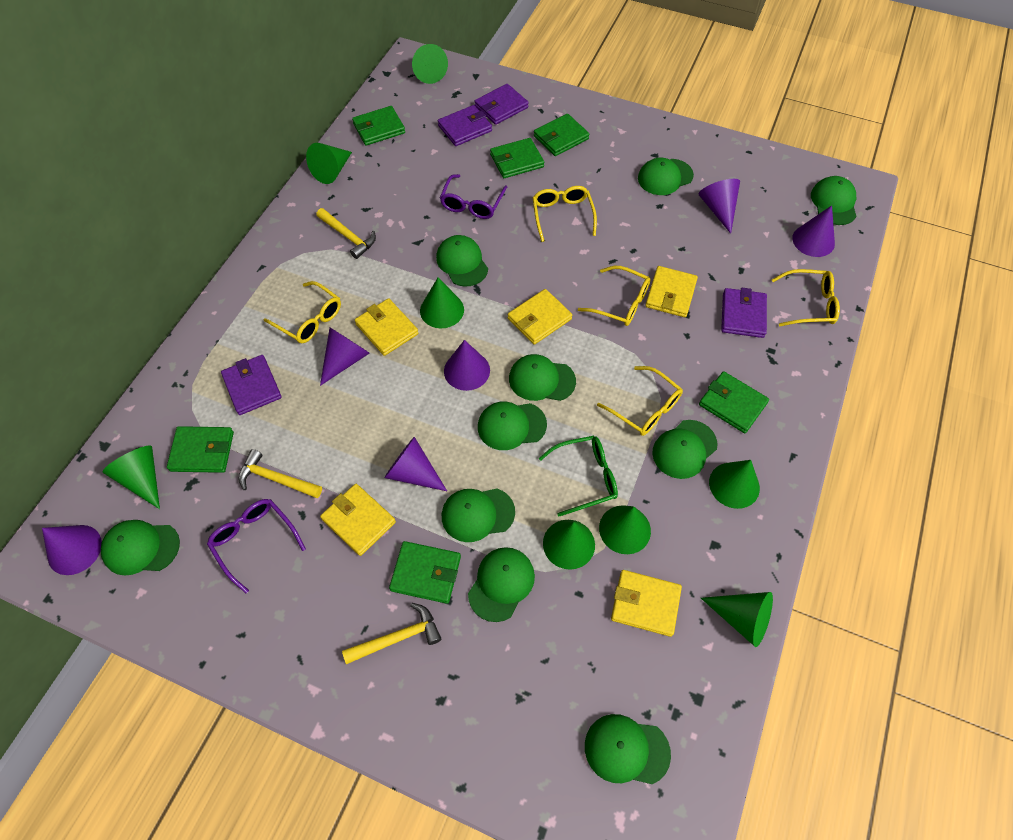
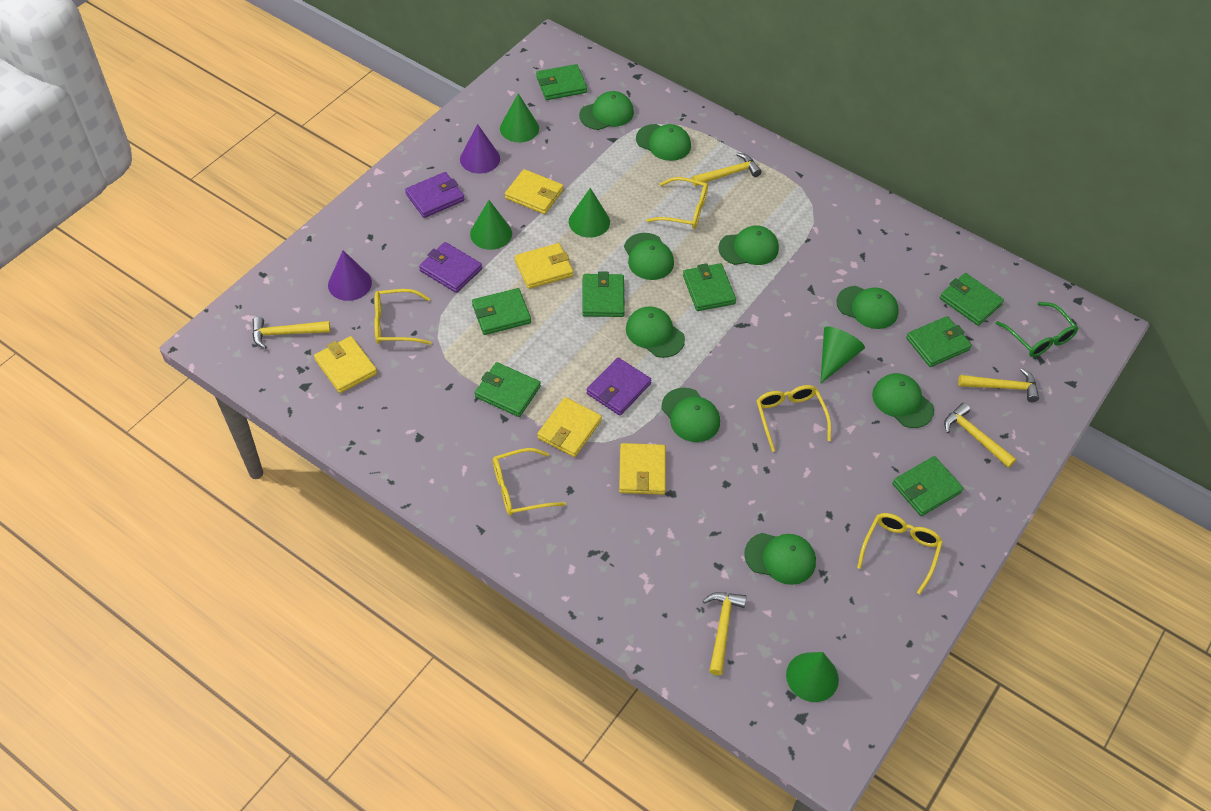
green cap: [101,520,180,575] [436,235,488,287] [442,489,515,542] [468,547,535,622] [478,402,547,450] [509,354,576,401] [585,714,671,784] [638,157,694,195] [652,420,717,479] [811,176,857,225] = 10 -> [579,91,634,130] [624,233,674,280] [626,306,685,358] [636,124,691,161] [661,388,720,442] [718,226,779,265] [744,533,816,585] [836,286,899,329] [872,373,934,428] = 9
green cone: [102,446,160,509] [306,143,352,184] [412,44,448,84] [420,277,464,328] [543,520,595,570] [599,505,651,554] [701,592,773,647] [709,460,760,509] = 8 -> [470,200,512,250] [500,93,539,143] [569,188,610,238] [786,652,839,702] [821,327,865,383] = 5
green wallet: [167,426,234,473] [352,106,405,146] [389,541,461,604] [490,138,544,178] [534,114,589,156] [699,371,769,433] = 6 -> [472,288,531,335] [475,362,541,417] [536,64,587,100] [582,272,625,317] [683,263,736,311] [893,456,964,516] [906,316,972,367] [940,273,1004,326] = 8
purple cone: [42,525,102,575] [320,328,369,386] [384,437,447,491] [444,340,490,391] [699,179,740,234] [792,205,835,257] = 6 -> [328,251,372,301] [460,124,500,174] = 2
purple glasses: [207,499,306,593] [440,174,507,219] = 2 -> none = 0
purple wallet: [221,355,282,415] [438,105,492,146] [474,84,529,125] [721,288,767,338] = 4 -> [405,172,464,218] [419,242,482,293] [587,358,651,415] = 3
yellow hammer: [238,449,322,498] [316,208,376,259] [342,603,442,664] = 3 -> [252,317,330,349] [692,153,762,186] [703,592,747,675] [944,403,1016,468] [958,368,1039,402] = 5

